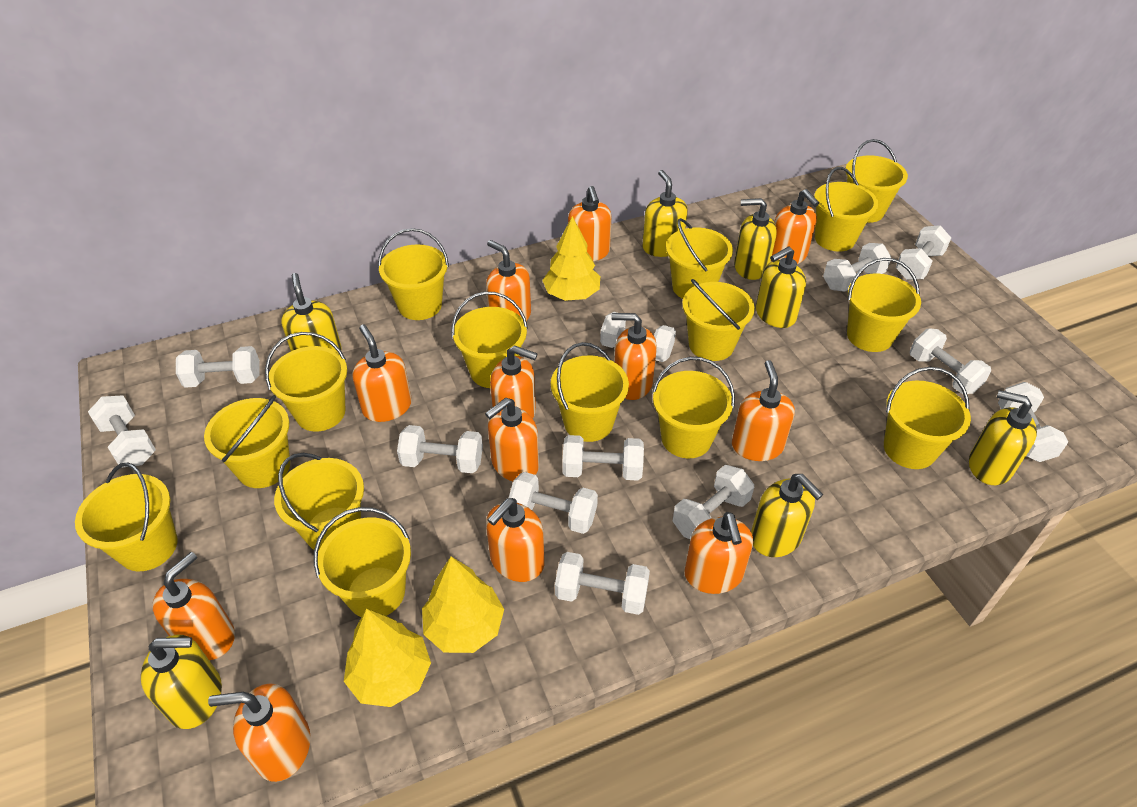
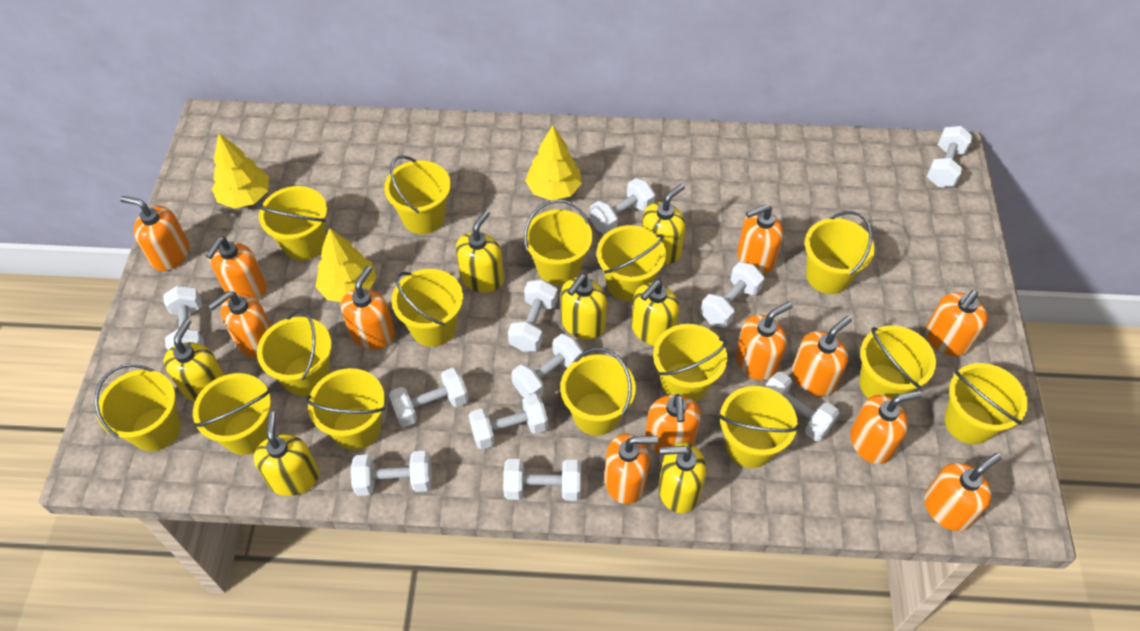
white dumbbell: [88,395,156,467] [176,346,259,388] [397,425,483,473] [509,472,598,534] [555,552,650,615] [562,435,644,481] [600,312,676,362] [673,465,754,540] [823,243,891,292] [896,225,951,280] [910,328,991,394] [998,382,1068,462] = 12 -> [164,285,204,350] [351,451,432,496] [389,367,469,427] [469,393,548,450] [503,459,581,501] [508,279,558,352] [511,334,584,397] [589,178,655,234] [701,262,765,328] [765,372,839,441] [927,126,973,187] = 11

